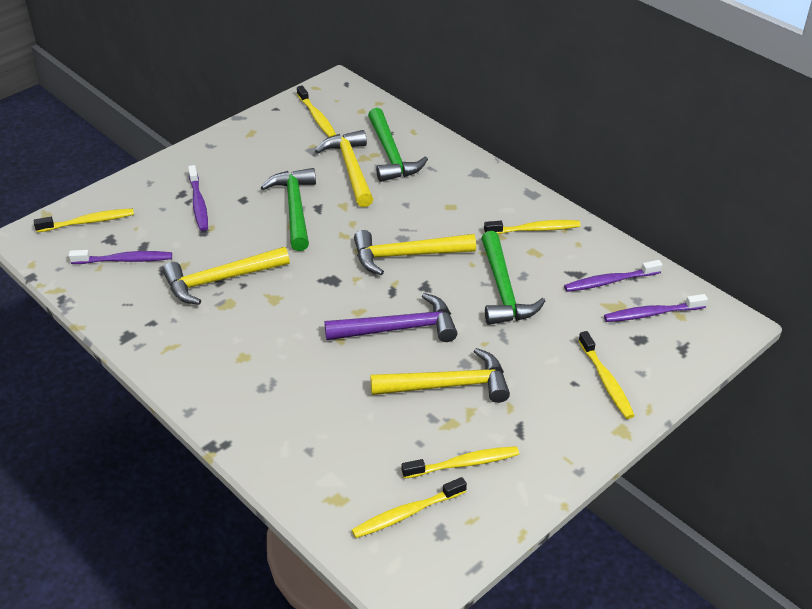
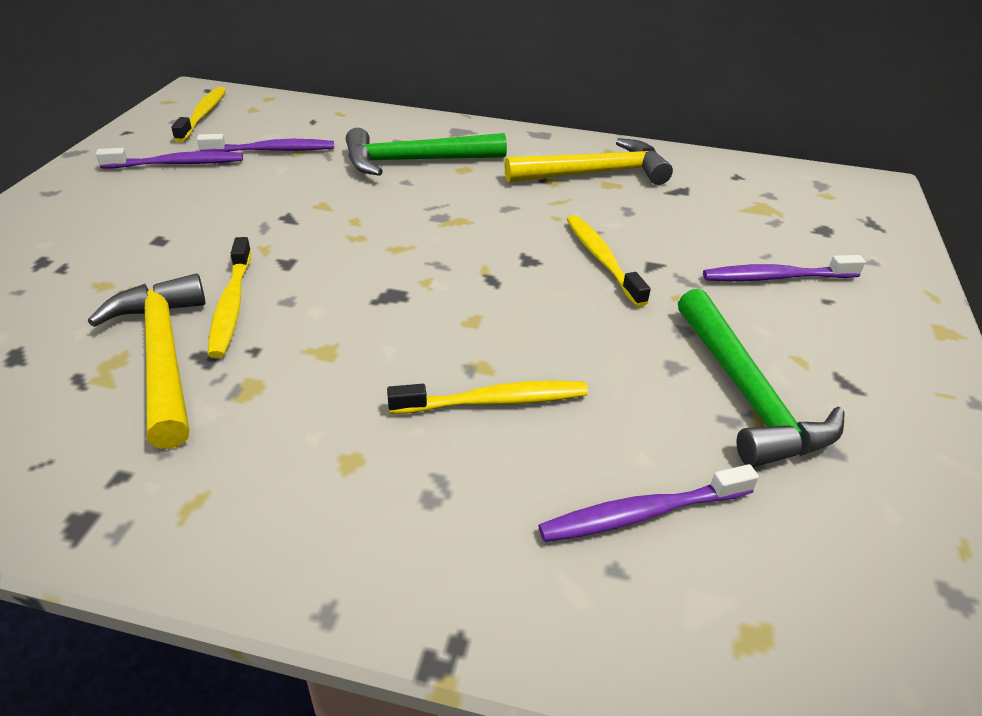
green hammer: [260,168,316,251] [368,108,428,182] [481,231,545,325] = 3 -> [346,128,507,176] [678,289,845,467] = 2
purple hammer: [324,293,457,342] = 1 -> none = 0
yellow hammer: [163,247,290,305] [315,130,373,207] [354,230,476,275] [370,348,510,403] = 4 -> [88,274,206,449] [504,138,673,185] = 2
yellow toothbrush: [34,208,134,233] [297,86,336,137] [352,477,467,538] [402,446,519,479] [484,220,581,234] [578,331,635,419] = 6 -> [171,87,226,142] [208,237,251,358] [387,381,588,414] [567,215,651,307] = 4

